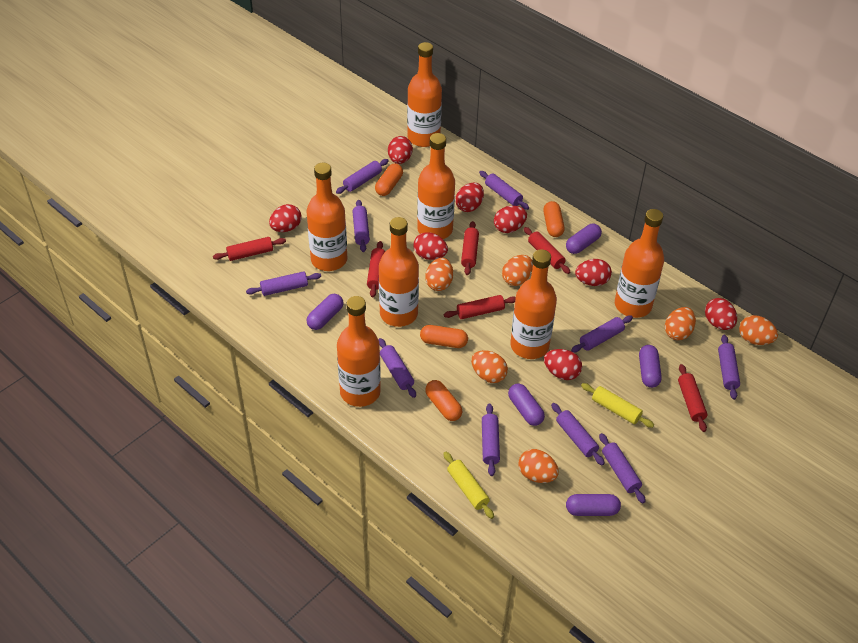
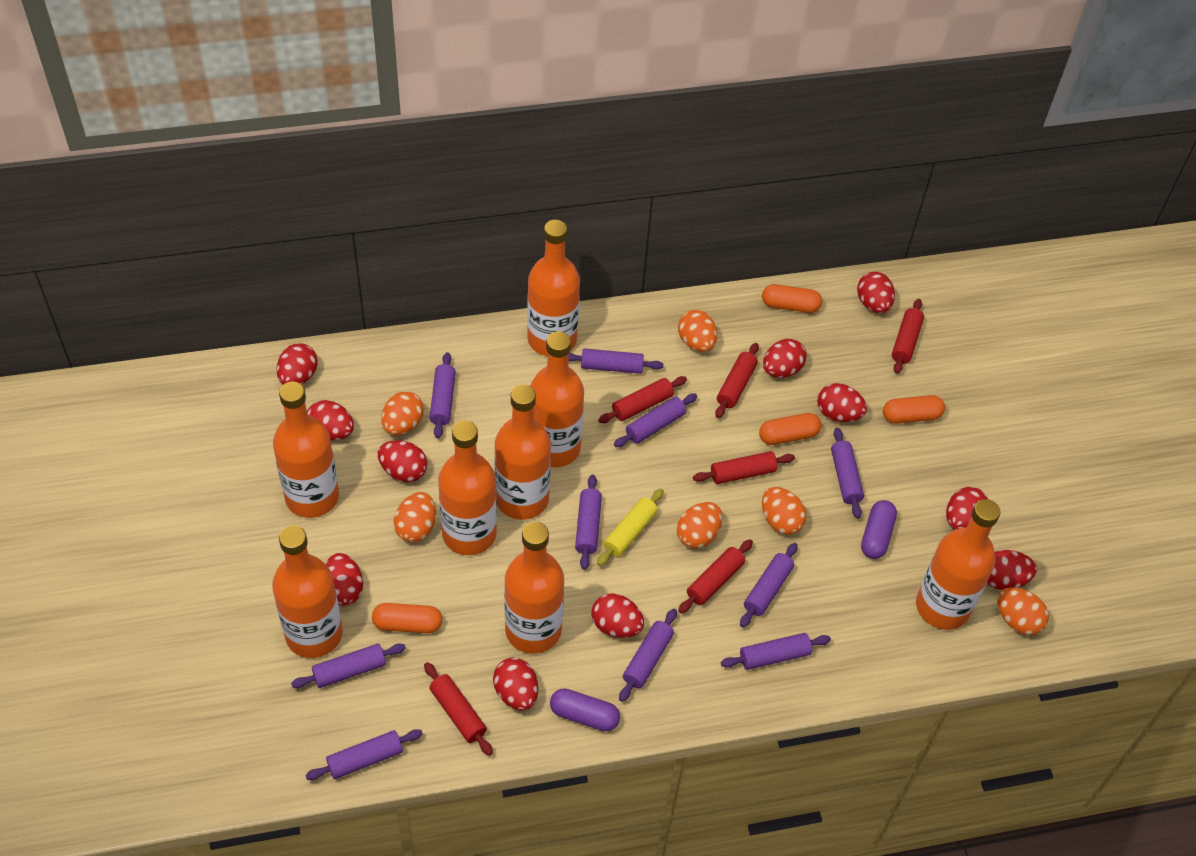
orange bottle: [306,163,347,271] [337,296,381,407] [379,217,419,327] [407,42,442,147] [417,133,455,239] [511,249,557,359] [615,209,664,318] = 7 -> [272,525,343,658] [273,382,339,518] [438,421,497,555] [494,385,551,520] [504,522,564,654] [527,220,580,356] [530,331,584,467] [916,499,1000,630] = 8
purple capsule: [306,294,343,330] [508,384,545,426] [566,224,602,254] [566,494,621,516] [639,345,662,388] = 5 -> [550,688,620,731] [861,500,897,559] = 2
red egg: [269,204,301,232] [388,136,413,164] [414,232,448,260] [455,183,484,212] [494,206,527,233] [544,349,582,380] [575,259,612,286] [705,298,737,330] = 8 -> [276,343,318,385] [307,400,354,440] [325,553,363,606] [378,440,427,482] [493,658,538,711] [591,593,644,638] [763,339,806,378] [817,383,867,422] [857,272,895,313] [946,487,988,530] [987,550,1037,590] = 11
yellow rolling pin: [443,452,494,519] [581,383,654,428] = 2 -> [597,489,664,566] = 1

